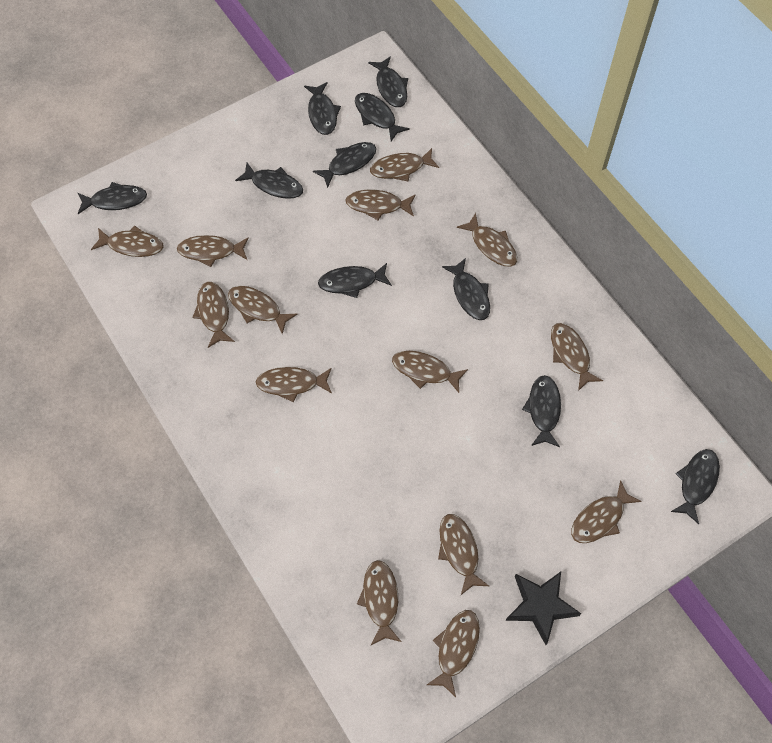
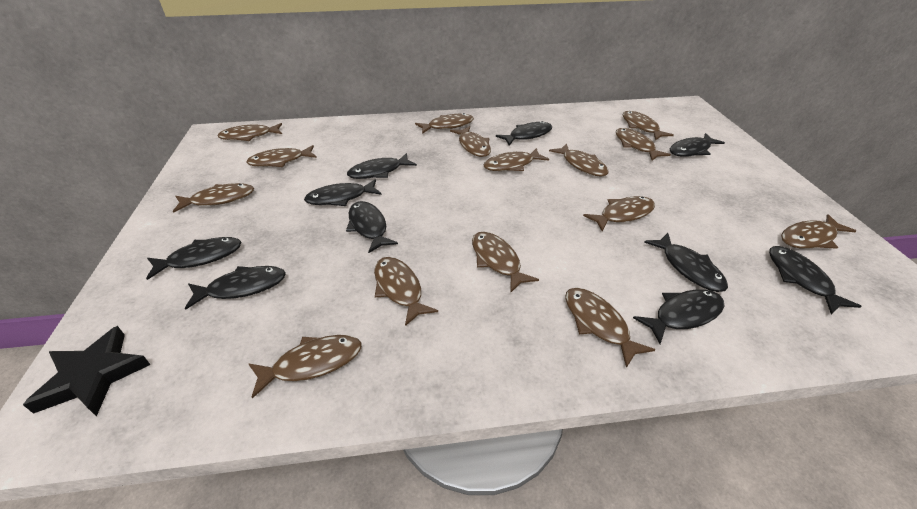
brown fish: [91,225,164,257] [177,235,249,267] [192,282,235,348] [228,286,298,334] [256,367,332,403] [345,190,416,220] [357,560,402,645] [370,148,439,182] [392,351,468,393] [427,610,480,697] [438,514,489,595] [457,213,517,267] [551,323,603,391] [571,480,642,543] = 14 -> [173,183,254,213] [218,123,282,141] [246,145,317,167] [248,335,362,399] [374,257,438,326] [415,113,474,134] [450,126,491,157] [472,232,539,292] [483,148,549,171] [549,143,609,176] [565,288,656,368] [583,196,655,232] [616,128,671,161] [623,111,674,140] [781,214,856,249] = 15

